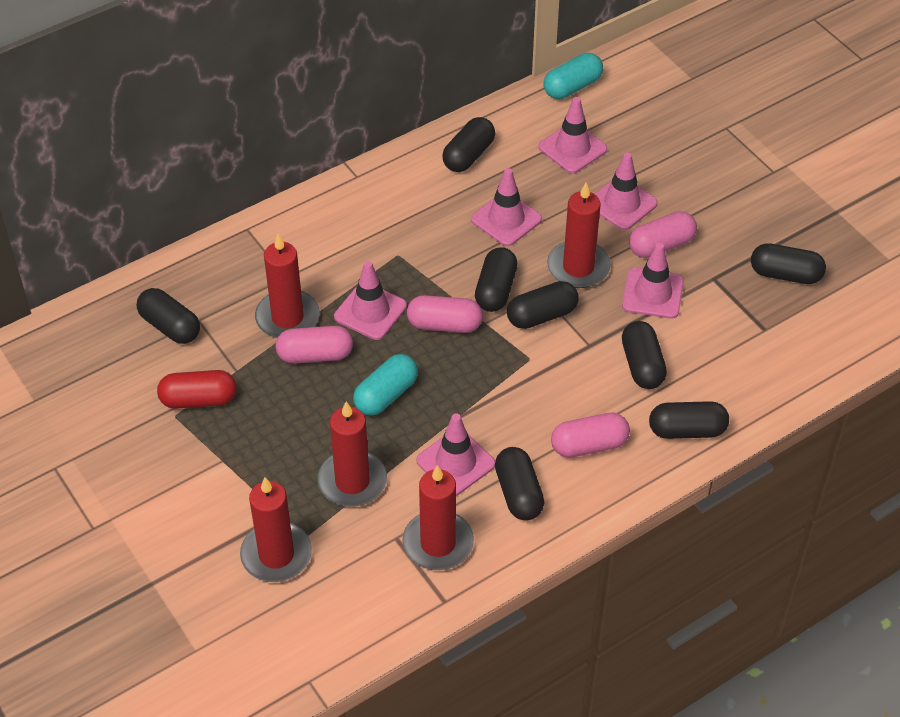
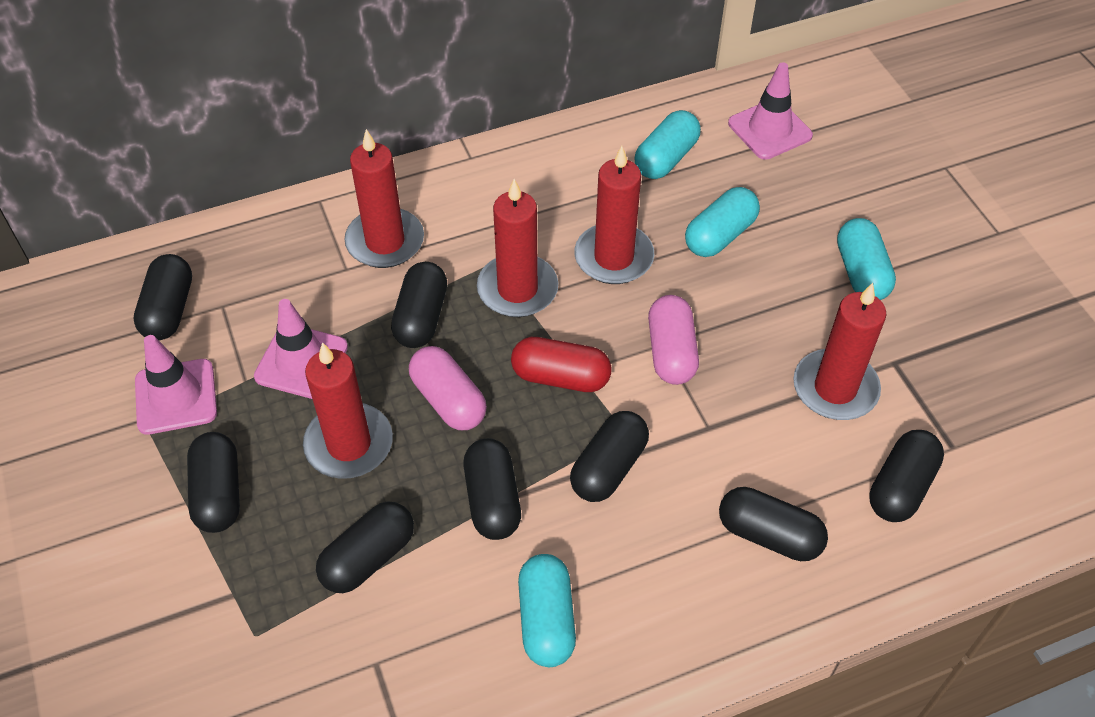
pink capsule: [275,326,353,364] [407,295,483,333] [551,413,630,458] [629,211,697,258] = 4 -> [409,346,487,430] [648,295,699,385] = 2
pink traffic cone: [334,261,407,340] [416,413,495,496] [471,168,542,246] [538,97,607,173] [595,152,658,230] [622,243,684,319] = 6 -> [135,335,217,435] [254,299,348,399] [728,63,813,160] = 3
turquoise capsule: [353,354,418,416] [543,53,603,99] = 2 -> [518,554,576,667] [635,110,701,179] [685,187,760,257] [837,218,896,300] = 4

